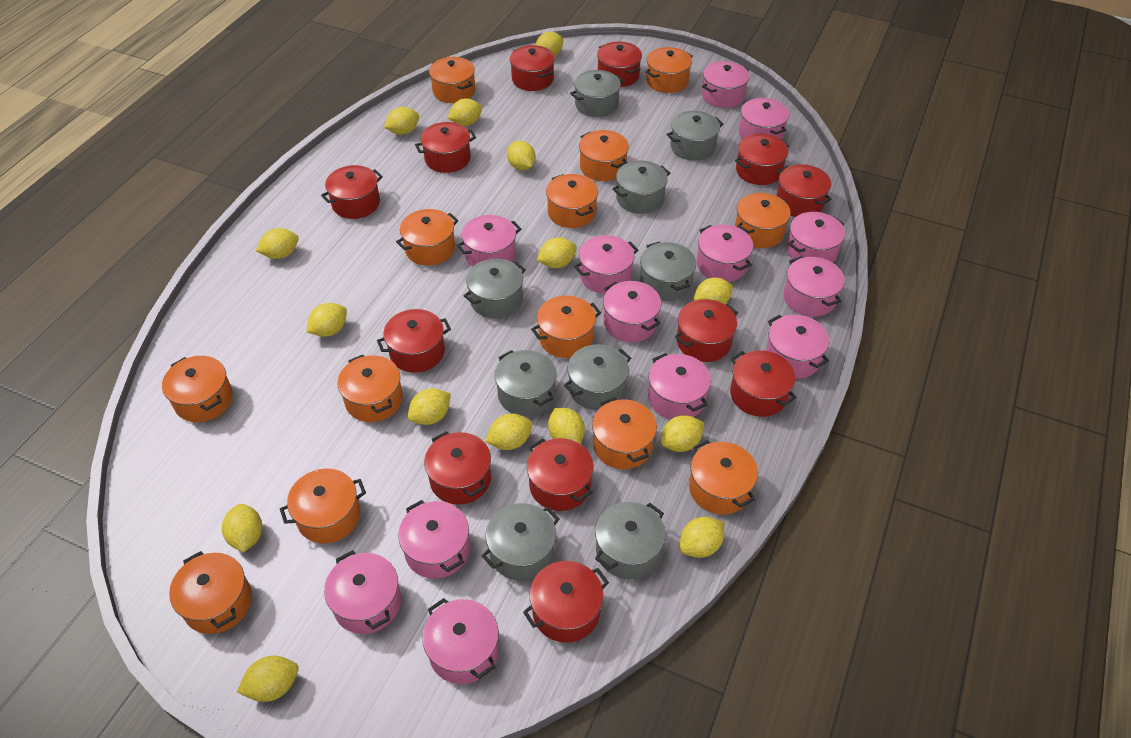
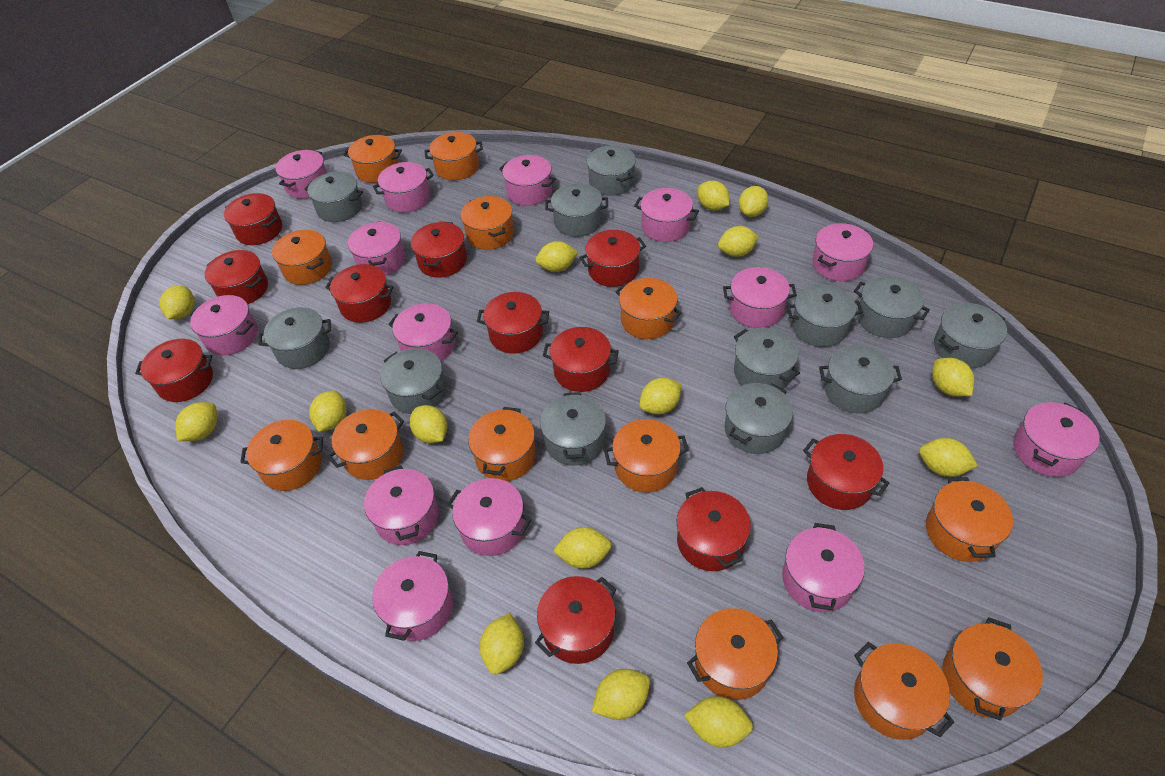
grey pot: [464,259,526,319] [482,503,560,581] [494,350,557,416] [564,344,631,410] [570,70,624,117] [595,502,666,579] [612,160,670,214] [640,241,696,301] [667,111,724,161] = 9 -> [259,307,331,369] [304,171,363,222] [380,348,446,414] [540,392,606,466] [545,184,608,237] [587,145,636,196] [725,383,793,454] [734,328,800,389] [786,284,863,347] [819,345,902,413] [854,275,930,338] [934,303,1007,368] = 12
pink pot: [324,550,401,634] [398,500,470,579] [422,598,499,684] [457,215,521,267] [574,235,638,294] [603,281,661,342] [648,353,711,420] [697,225,753,282] [702,61,749,108] [739,98,789,139] [766,315,829,379] [783,256,845,317] [787,212,845,263] = 13 -> [190,295,258,355] [275,150,327,199] [348,222,405,276] [364,465,439,545] [372,551,453,641] [373,162,434,212] [388,303,458,361] [447,478,531,556] [499,155,556,206] [634,188,699,242] [723,267,797,328] [782,523,865,612] [812,223,873,281] [1013,402,1100,477] = 14
red pot: [321,165,383,219] [377,309,451,373] [415,122,476,173] [424,431,491,505] [510,45,555,91] [523,561,609,643] [527,438,594,511] [597,42,642,87] [675,299,738,362] [730,350,796,417] [735,134,790,185] [776,164,832,217] = 12 -> [135,339,213,402] [205,250,268,304] [224,193,282,245] [325,264,394,323] [411,222,467,277] [477,292,549,354] [535,576,617,664] [543,327,619,392] [579,230,646,287] [676,487,751,571] [803,434,889,510] = 11

